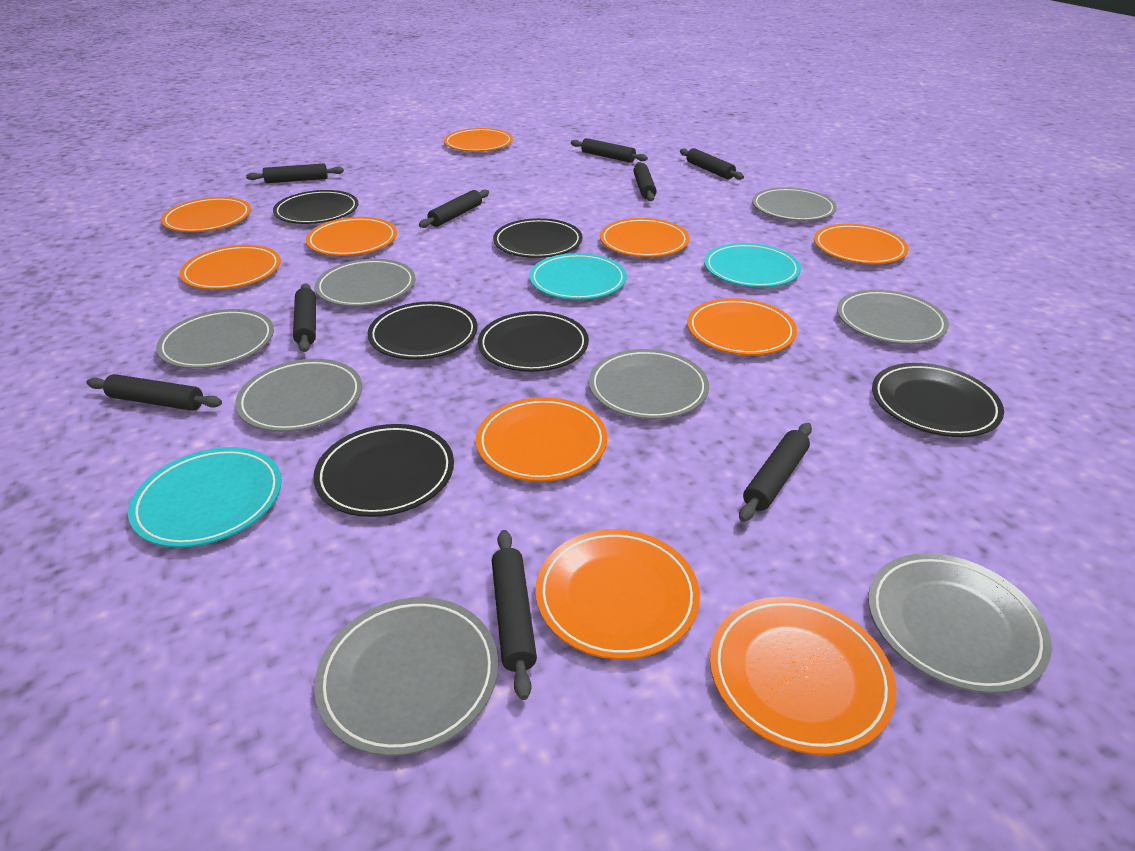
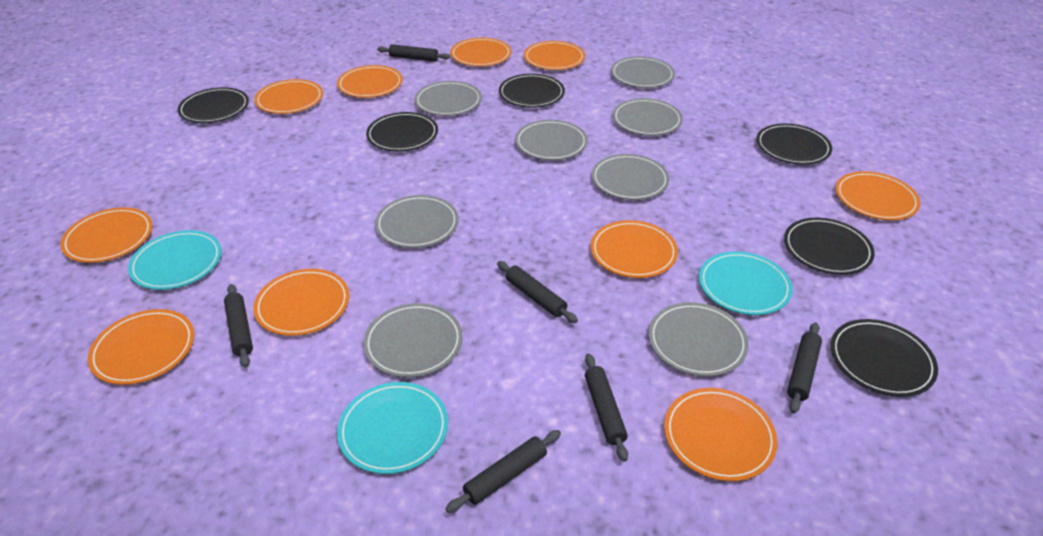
black rolling pin: [86,374,222,411] [246,163,344,183] [293,284,316,352] [419,190,489,228] [492,530,537,700] [571,138,648,163] [633,162,657,201] [680,148,744,180] [739,423,812,522] = 9 -> [224,284,253,368] [377,44,450,62] [446,430,561,513] [497,261,578,323] [585,354,628,462] [787,322,822,413] = 6

